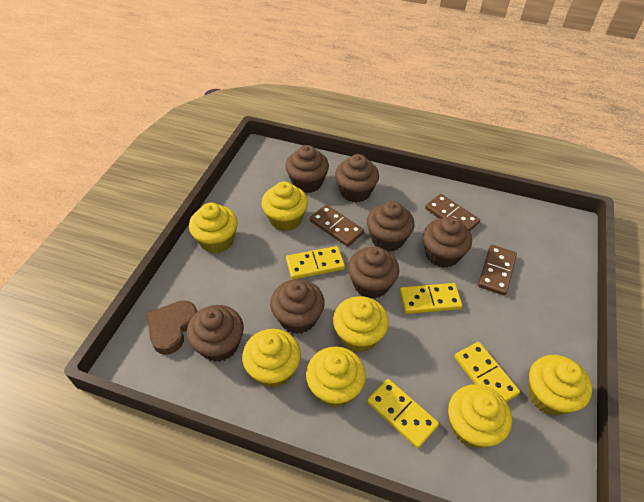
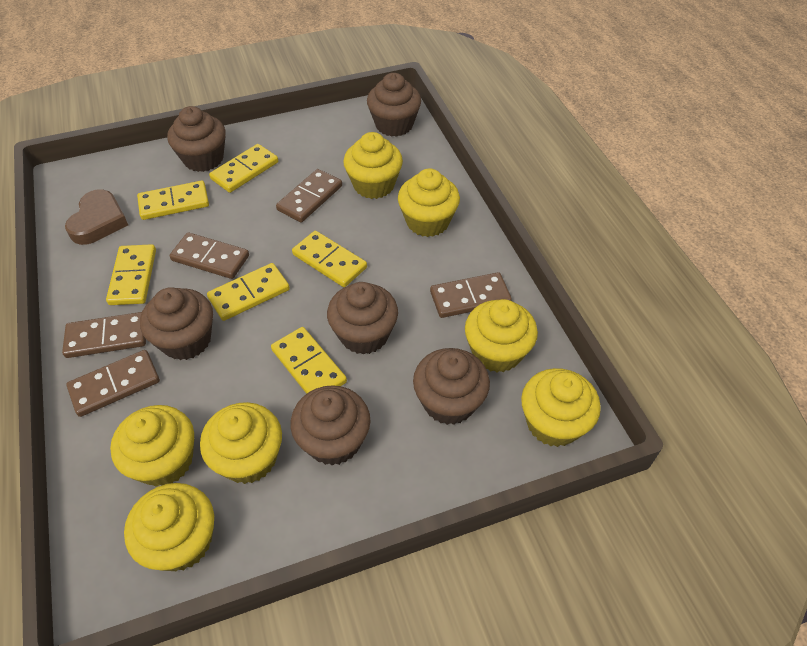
brown cupcake: [187,305,244,362] [270,279,325,334] [285,145,329,193] [335,154,379,202] [348,246,399,299] [367,201,415,252] [423,217,472,268] = 7 -> [140,287,213,360] [167,106,226,172] [290,385,370,466] [327,282,398,355] [367,73,421,137] [413,348,490,425] = 6
brown domino: [310,205,364,247] [425,194,480,231] [478,245,517,296] = 3 -> [62,312,146,358] [66,350,160,417] [170,232,249,279] [276,169,342,223] [430,272,512,318] = 5
yellow domino: [286,246,345,280] [367,379,439,448] [400,283,462,314] [454,342,520,402] = 4 -> [106,244,156,305] [137,181,209,220] [207,263,290,321] [209,144,278,193] [271,327,347,394] [292,231,367,287] = 6

